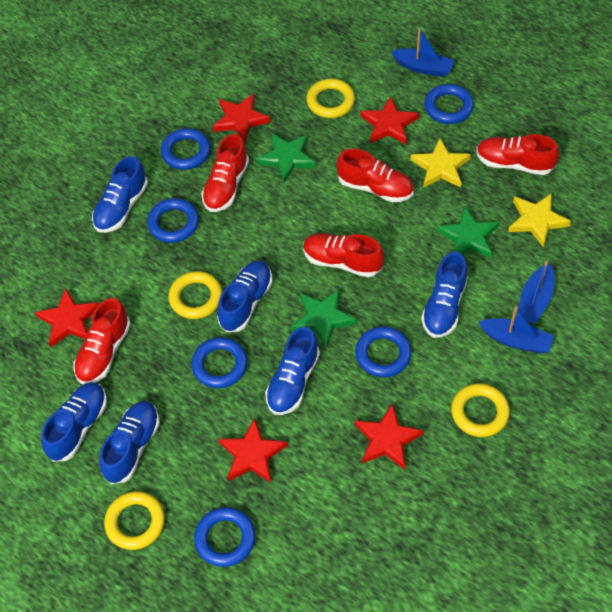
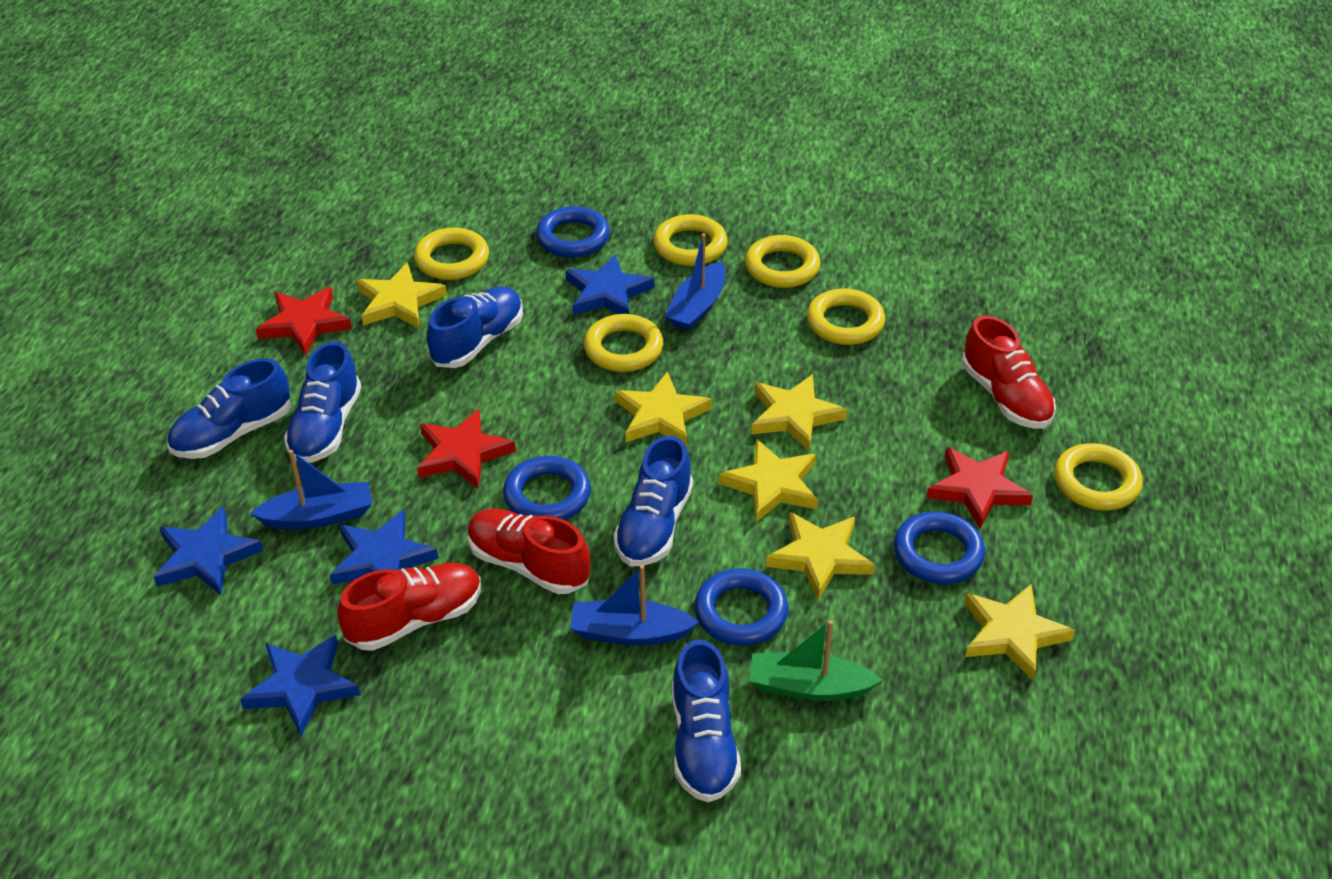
blue ring: [147,198,199,243] [161,128,211,170] [191,337,248,388] [194,507,255,567] [355,326,412,377] [424,84,474,124] = 6 -> [503,456,591,520] [536,206,610,257] [694,568,788,646] [894,512,985,584] = 4
blue shoe: [41,382,107,462] [92,156,148,233] [99,401,160,484] [217,260,272,332] [265,327,320,415] [421,252,468,338] = 6 -> [167,358,290,459] [284,341,361,463] [427,286,523,368] [613,436,693,566] [672,639,741,802] = 5
blue star: none = 0 -> [154,506,263,595] [240,635,361,737] [330,510,438,585] [566,254,655,315] = 4
green boat: none = 0 -> [750,620,882,701] = 1
green star: [256,133,316,183] [291,289,356,348] [436,207,499,258] = 3 -> none = 0
red shoe: [73,298,131,384] [201,134,249,212] [303,233,384,277] [336,149,414,202] [476,134,559,175] = 5 -> [337,563,481,651] [467,509,590,594] [962,315,1056,429] = 3
red star: [35,288,99,347] [213,94,271,143] [218,418,288,483] [355,403,424,470] [360,96,419,144] = 5 -> [256,287,352,356] [417,409,516,489] [927,447,1033,529] = 3
yellow ring: [104,491,165,550] [168,271,222,319] [306,79,355,118] [451,383,510,437] = 4 -> [414,227,489,280] [584,314,663,372] [653,214,728,266] [745,235,820,288] [807,288,885,345] [1054,443,1143,510] = 6
yellow star: [410,138,471,188] [508,193,571,248] = 2 -> [356,262,447,328] [615,371,712,447] [719,439,818,522] [751,374,847,451] [766,512,875,600] [965,584,1075,680] = 6

